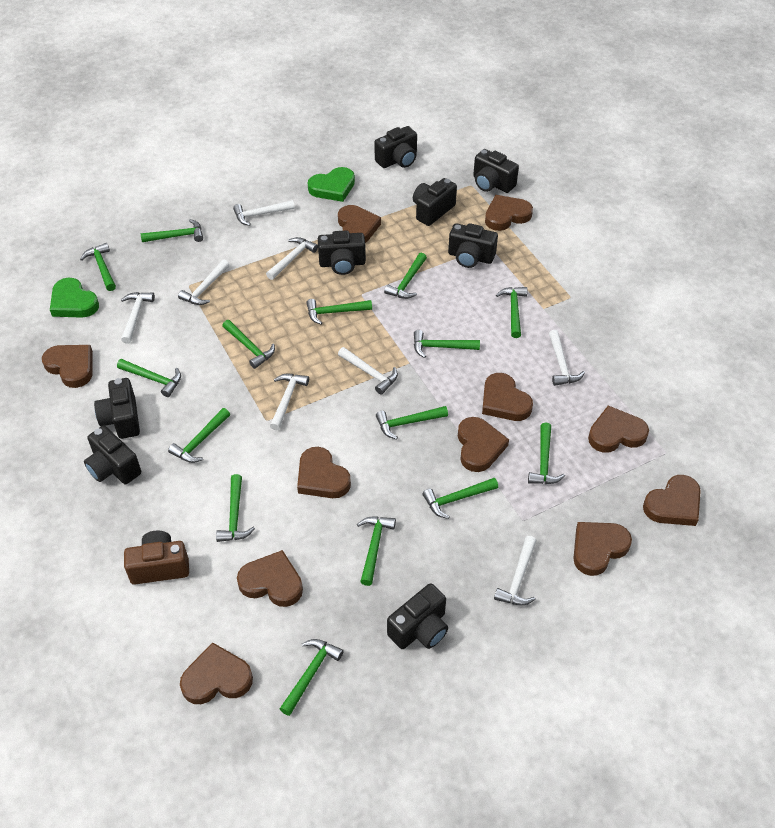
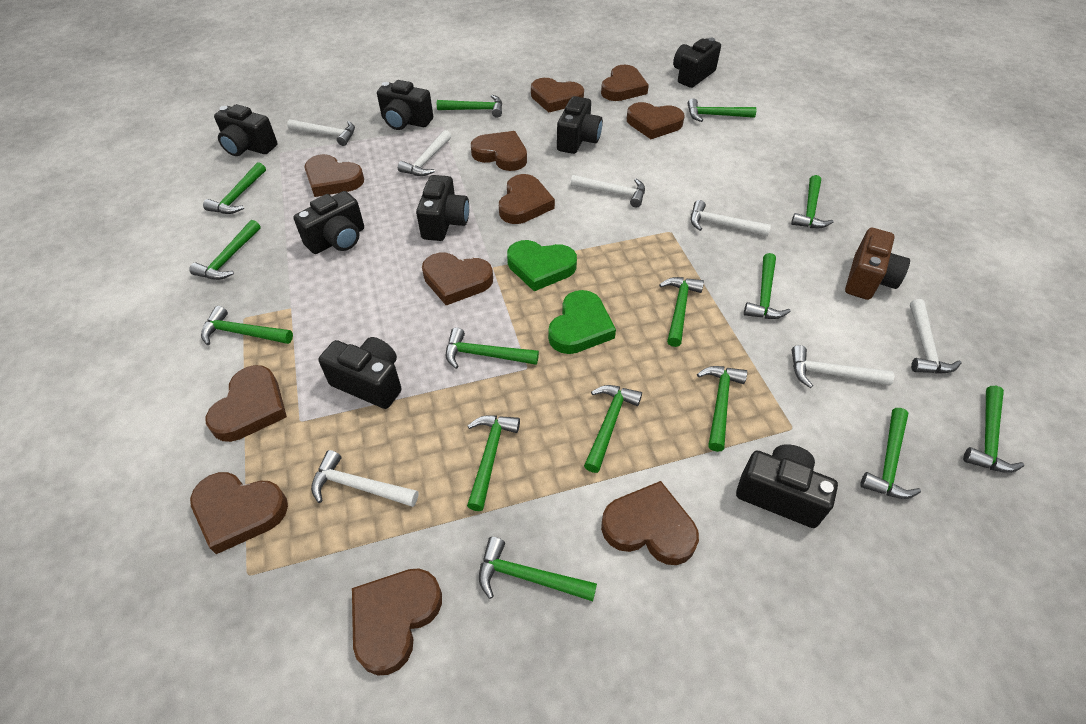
white hammer: [121,292,155,344] [178,260,230,305] [233,200,295,226] [266,237,318,280] [270,374,309,430] [338,347,398,395] [494,536,537,606] [549,330,585,386] = 8 -> [287,119,355,146] [311,450,418,507] [398,130,451,176] [571,175,645,208] [691,200,771,236] [792,345,894,388] [910,299,961,374] = 7

